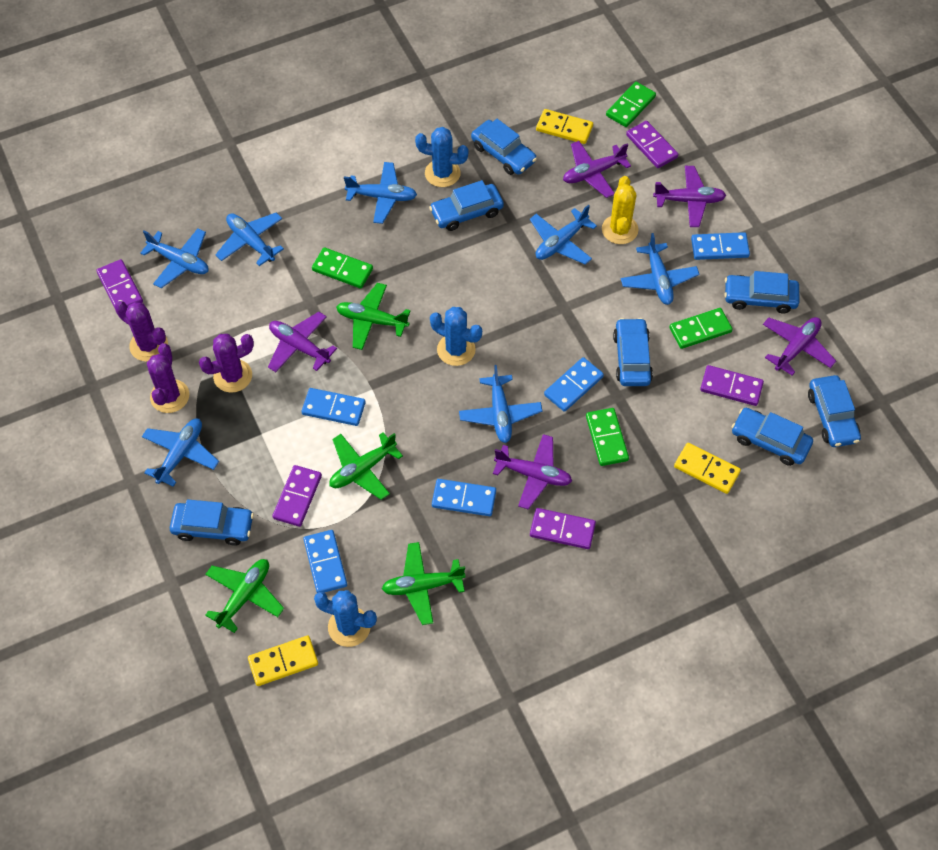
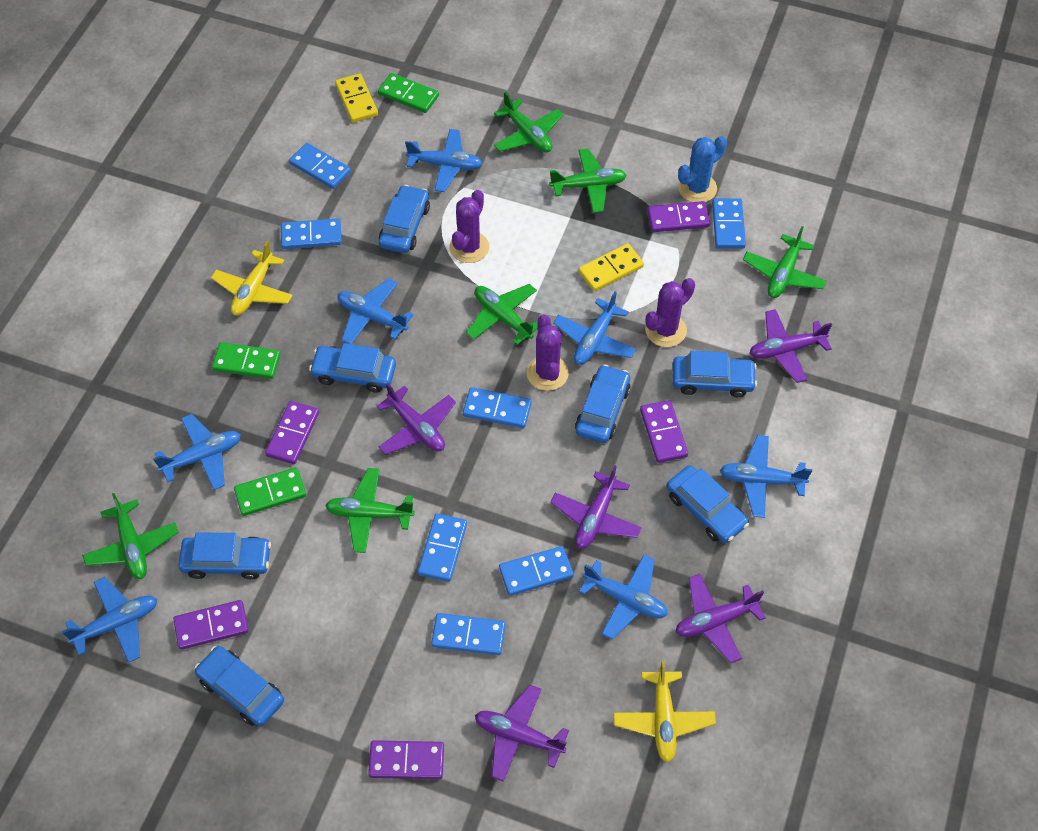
blue cactus: [314,590,377,647] [415,127,469,187] [430,307,482,366] = 3 -> [678,136,727,202] = 1
blue domino: [301,388,365,426] [304,530,347,593] [432,479,496,516] [544,357,604,412] [691,232,750,260] = 5 -> [281,219,342,249] [289,143,351,189] [418,514,467,582] [431,613,505,655] [463,387,532,428] [499,546,574,596] [712,198,746,249] = 7
green domino: [312,247,373,289] [586,408,629,466] [606,82,656,127] [669,308,733,349] = 4 -> [212,342,281,379] [234,467,306,516] [378,73,439,113] = 3
green plane: [205,559,284,633] [329,432,403,500] [336,283,411,350] [382,542,465,625] = 4 -> [82,493,179,579] [325,468,415,553] [466,284,537,345] [494,92,564,152] [549,148,626,213] [743,226,827,298] = 6
yellow cactus: [602,176,638,244] = 1 -> none = 0
yellow domino: [248,635,318,686] [536,109,593,144] [674,443,741,494] = 3 -> [335,73,378,123] [578,243,644,291] = 2
yellow plane: none = 0 -> [211,241,293,315] [613,660,716,762] = 2

